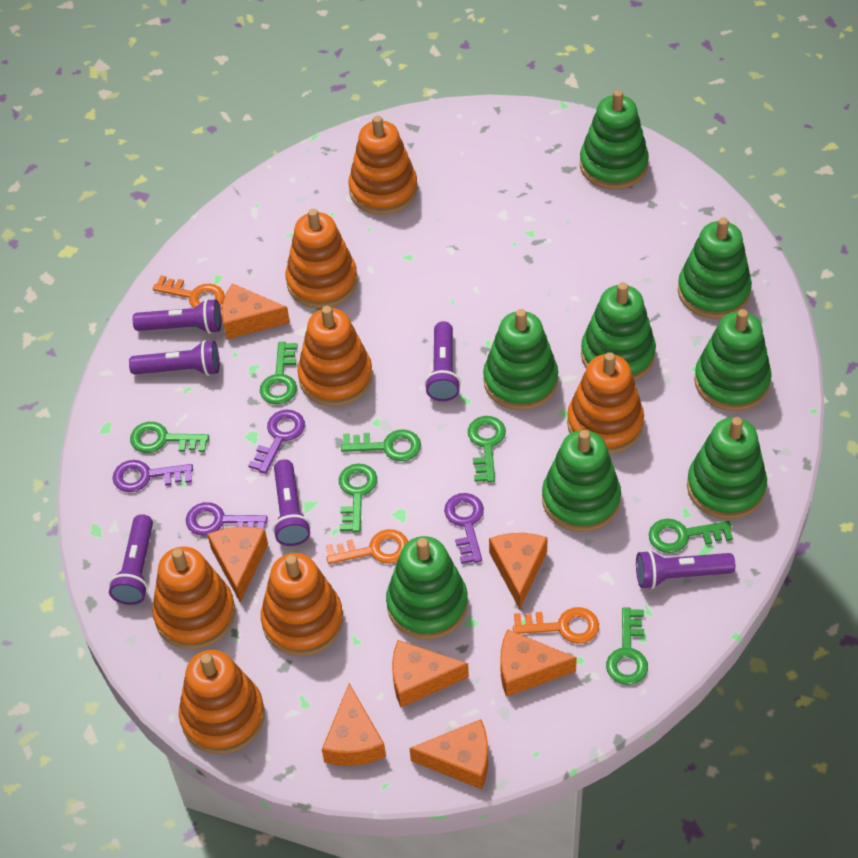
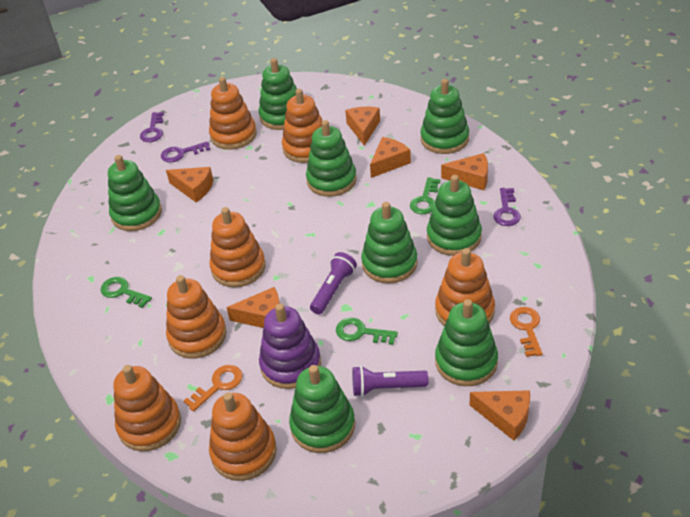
green key: [130,422,209,453] [260,342,298,404] [339,463,377,533] [341,429,421,461] [468,416,506,483] [606,607,648,685] [649,519,733,553] = 7 -> [101,277,152,308] [336,318,398,345] [410,177,440,214] = 3
orange cheese: [207,527,268,603] [222,283,290,339] [322,683,386,766] [392,640,469,707] [409,719,488,789] [489,533,548,609] [500,629,577,697] = 7 -> [166,167,213,202] [227,287,280,328] [345,107,380,146] [370,137,411,178] [441,153,488,190] [470,390,530,441] = 6
orange key: [153,275,225,308] [326,529,408,564] [513,607,599,644] = 3 -> [184,365,243,412] [510,307,543,357] = 2
purple flashlight: [109,514,153,605] [129,340,219,376] [133,299,221,334] [273,459,311,546] [425,321,461,401] [636,550,735,589] = 6 -> [310,252,357,314] [352,366,429,397] = 2
purple key: [112,460,193,492] [186,502,268,536] [248,410,305,474] [444,493,484,564] = 4 -> [140,112,164,142] [161,141,210,163] [493,188,521,226] = 3
purple stacking toy: none = 0 -> [259,303,321,389] = 1

